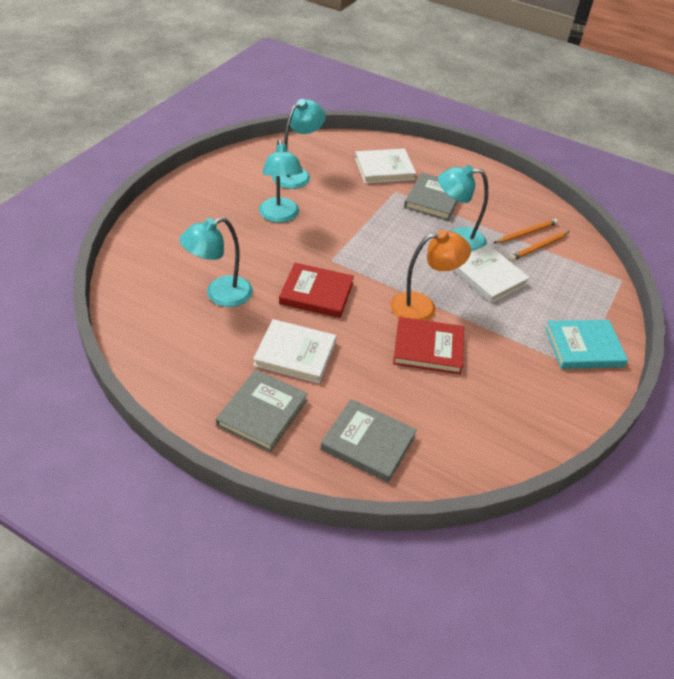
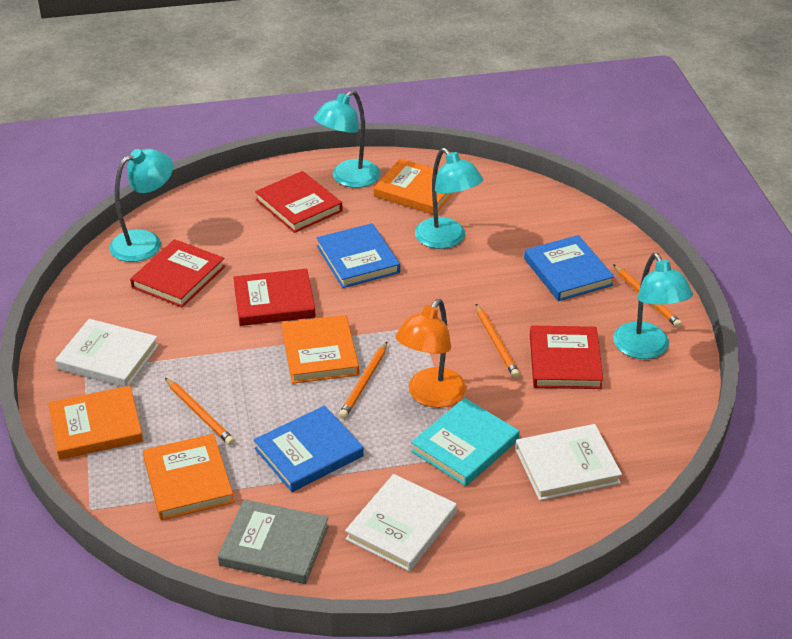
blue book: none = 0 -> [254,405,364,492] [317,223,400,288] [524,235,614,301] = 3
grey book: [216,370,308,452] [321,399,417,482] [404,172,458,221] = 3 -> [218,499,329,584] = 1
orange book: none = 0 -> [48,386,143,460] [143,434,234,520] [282,315,359,384] [374,158,453,215] = 4
orange pencil: [494,219,558,243] [509,231,570,261] = 2 -> [165,378,235,445] [339,342,387,419] [476,304,520,378] [613,264,682,328] = 4
red book: [279,263,354,318] [393,317,464,374] = 2 -> [130,239,225,307] [233,269,316,326] [255,171,343,233] [530,326,603,389] = 4

